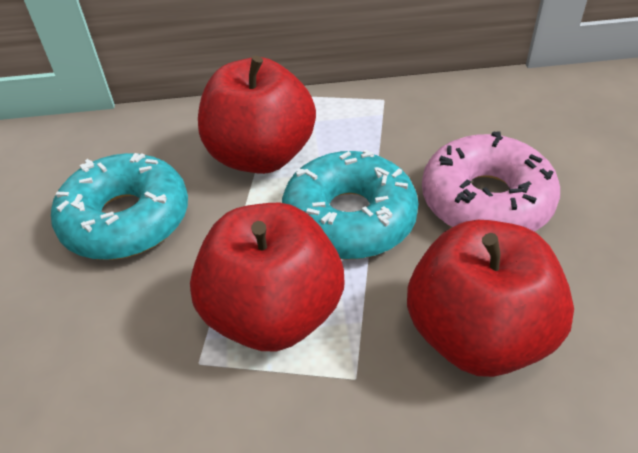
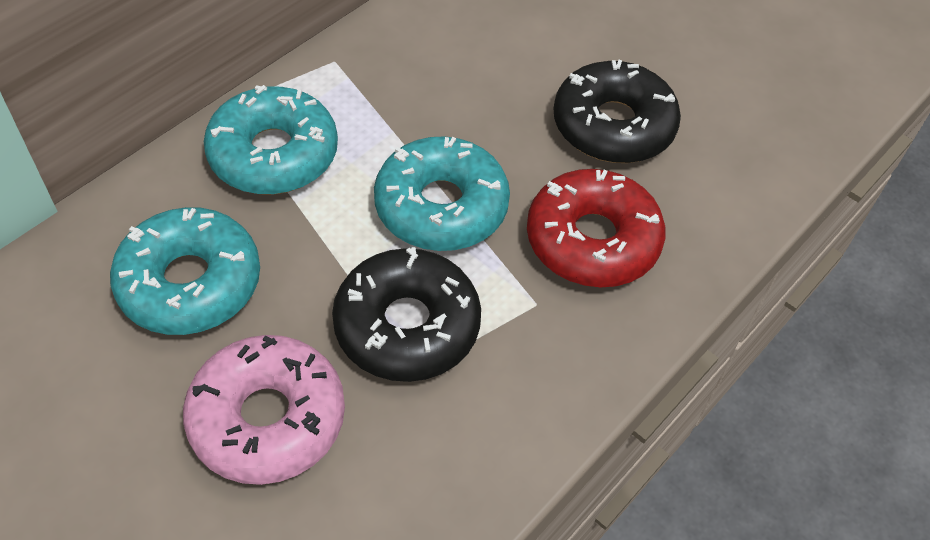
black donut: none = 0 -> [332,247,481,382] [554,60,681,163] = 2
red apple: [190,203,345,351] [198,56,316,174] [407,220,574,377] = 3 -> none = 0
red donut: none = 0 -> [527,169,666,287] = 1
turquoise donut: [51,153,188,260] [282,150,418,259] = 2 -> [110,207,260,335] [204,85,338,195] [374,136,510,251] = 3

